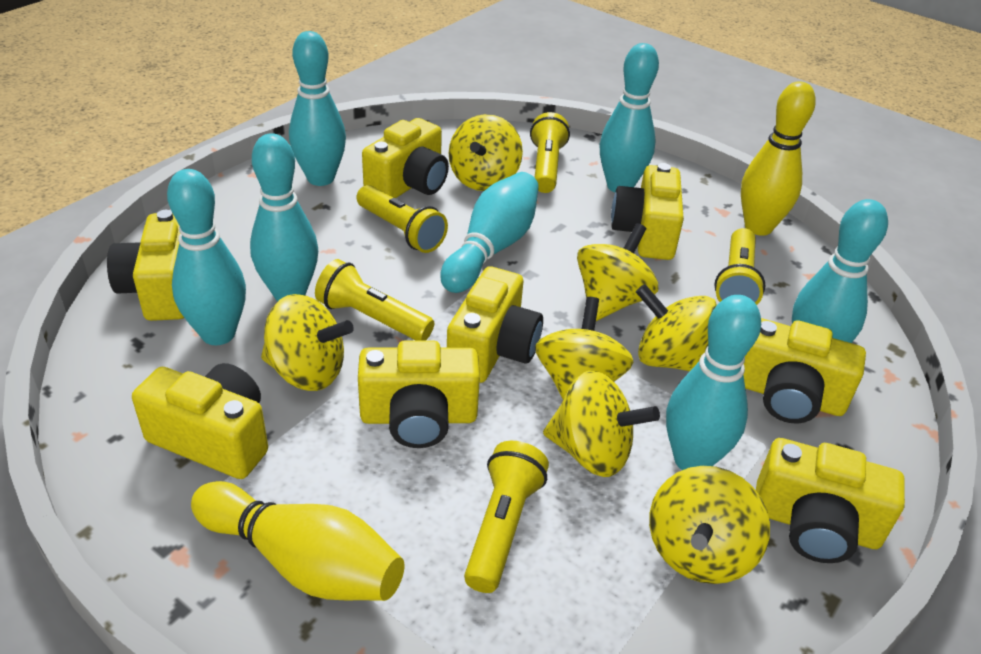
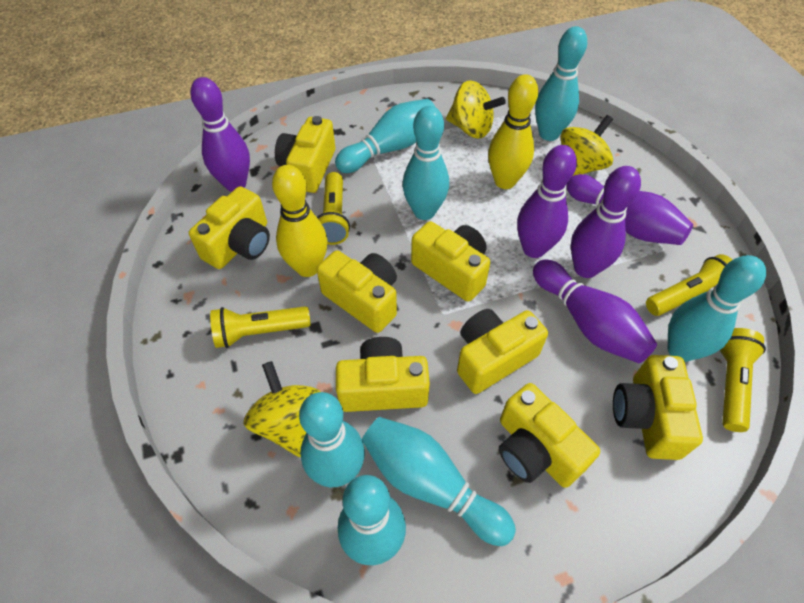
purple bowling pin: none = 0 -> [190,77,250,192] [517,145,577,258] [533,260,657,363] [566,174,693,245] [571,166,641,278] = 5
yellow flashlight: [315,259,434,341] [357,185,448,253] [464,441,549,593] [530,112,570,193] [715,228,766,305] = 5 -> [210,306,311,348] [317,172,350,245] [646,254,732,316] [720,328,766,432] = 4
yellow spinning top: [261,294,354,391] [449,114,523,191] [535,297,633,399] [543,370,660,477] [577,223,658,321] [636,284,717,371] [649,466,770,584] = 7 -> [243,361,320,457] [446,81,506,139] [561,115,613,176] = 3

